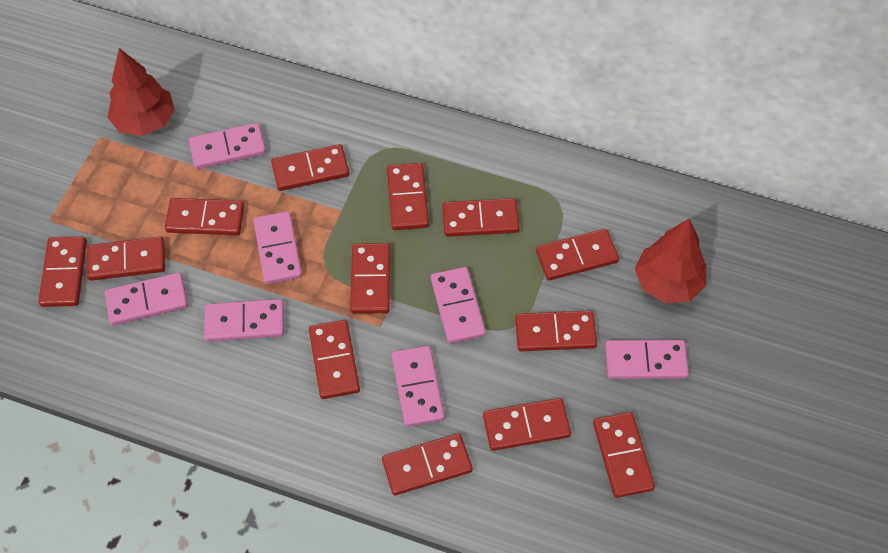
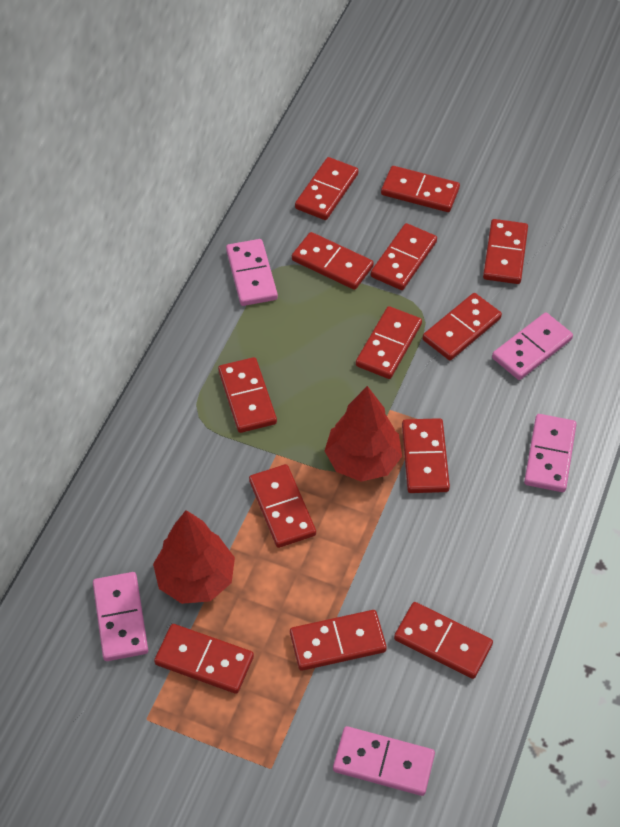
pink domino: [105,273,188,325] [189,123,266,169] [204,299,284,342] [253,211,302,284] [392,346,445,427] [431,267,486,344] [605,340,689,379] = 7 -> [93,572,148,661] [226,239,278,306] [333,726,435,796] [492,312,573,380] [524,414,576,492] = 5

